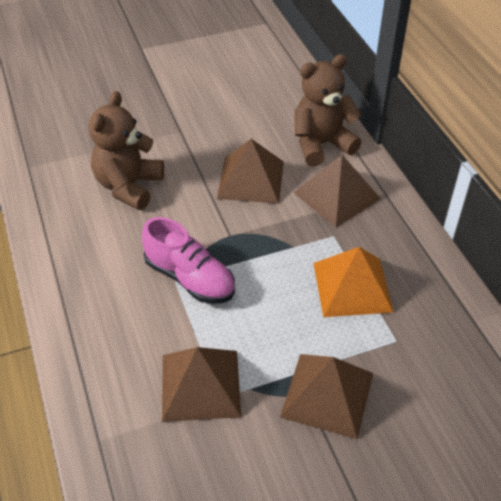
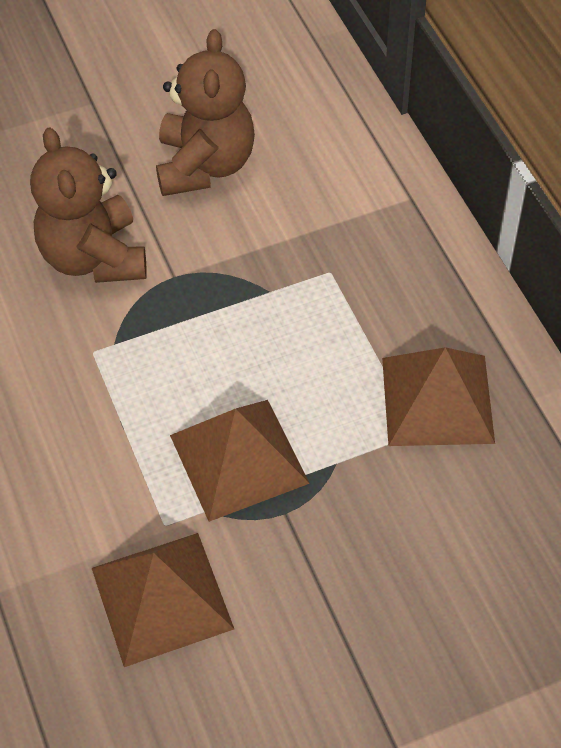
brown pyramid: [162,347,241,422] [217,139,284,204] [280,354,373,439] [294,155,381,227] = 4 -> [92,533,234,667] [170,400,310,522] [382,347,495,446] = 3
orange pyramid: [313,247,394,317] = 1 -> none = 0
pink shoe: [142,217,235,304] = 1 -> none = 0

